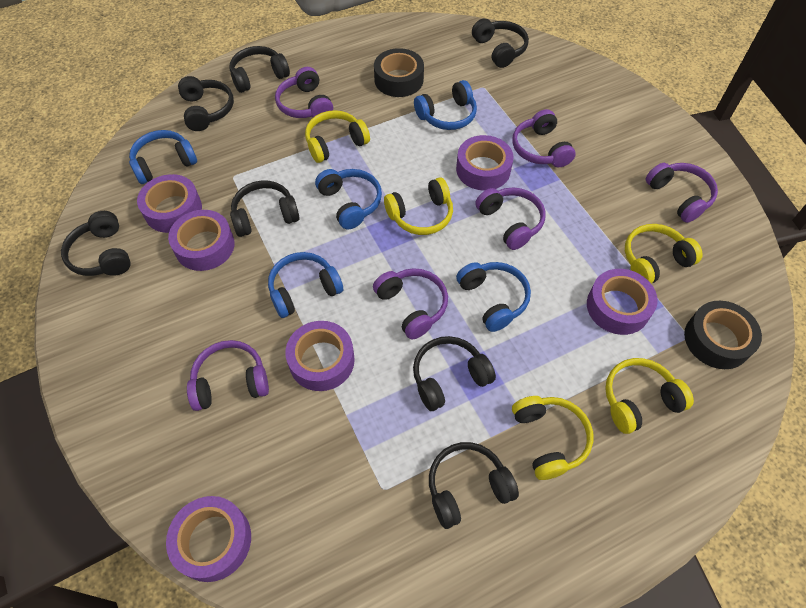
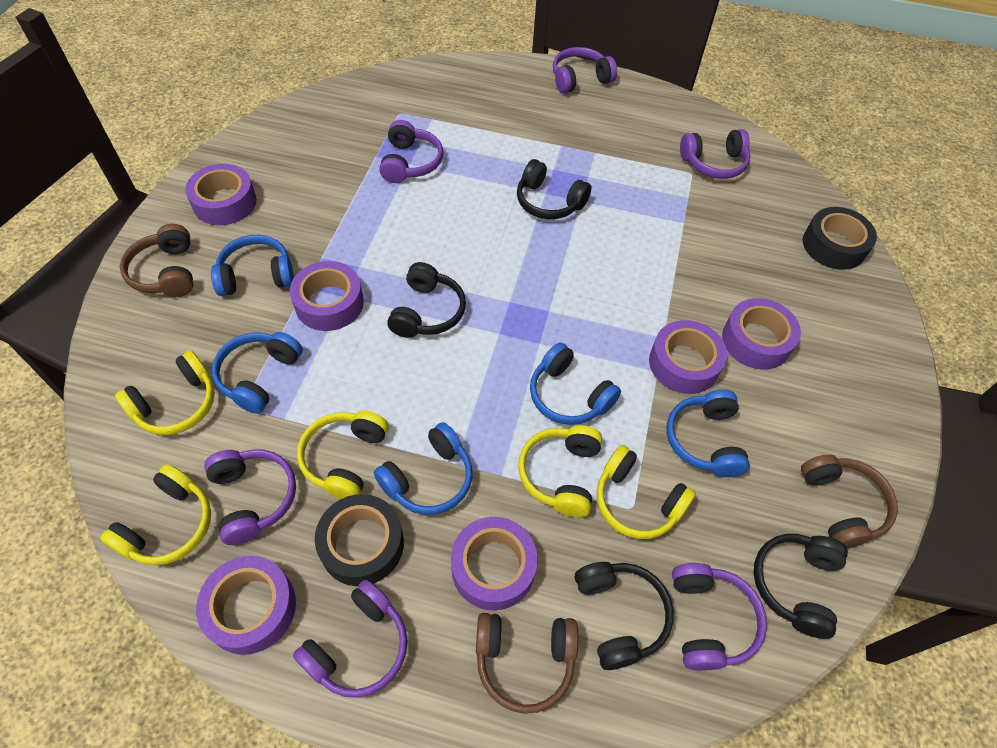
black headphones: [61,211,131,276] [178,76,234,131] [230,46,290,93] [230,180,300,237] [413,336,496,411] [429,442,519,529] [472,18,529,68] = 7 -> [387,262,466,338] [517,159,592,219] [575,562,674,670] [753,534,848,639] = 4
brown headphones: none = 0 -> [120,224,193,297] [476,613,578,714] [801,455,898,548] = 3

